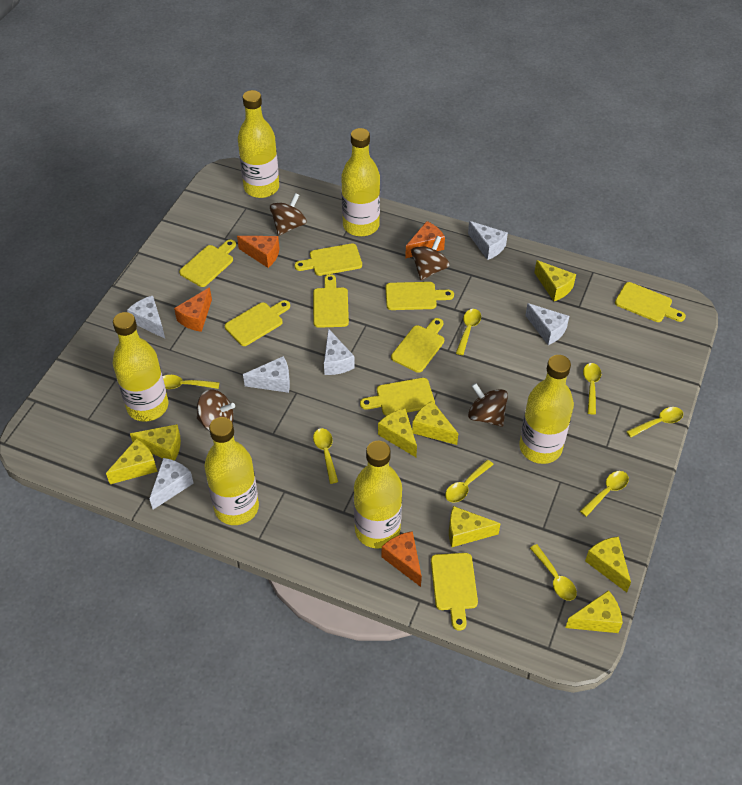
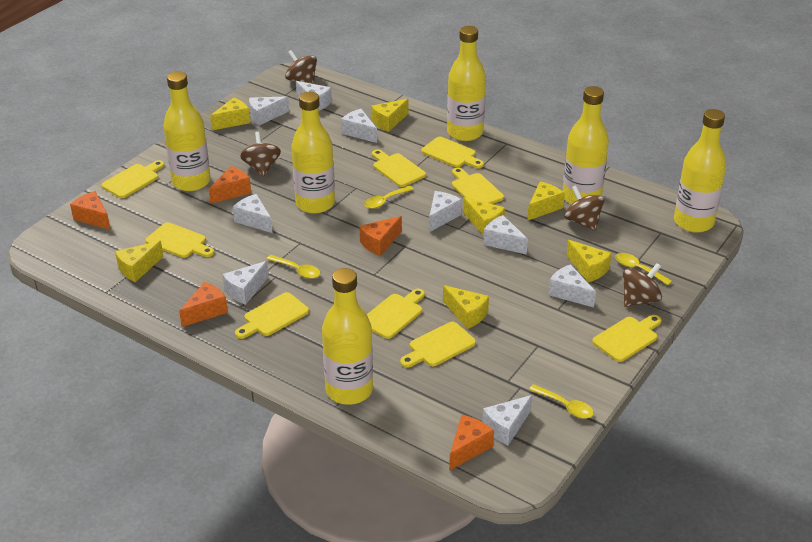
orange cheese: [174,287,212,332] [237,236,280,268] [382,531,422,587] [405,221,445,258] = 4 -> [70,191,111,230] [179,282,228,327] [209,166,251,204] [360,216,402,256] [449,415,494,471] = 5
white cheese: [127,296,165,339] [149,458,194,510] [243,356,290,393] [324,328,355,375] [468,221,508,260] [525,303,569,345] = 6 -> [222,261,269,305] [233,194,273,233] [249,96,289,126] [296,81,332,111] [341,109,377,143] [429,191,462,232] [482,395,532,446] [483,215,528,255] [548,264,596,308] = 9
yellow cheese: [106,438,157,484] [130,424,181,461] [378,409,417,457] [412,401,458,445] [449,506,501,547] [534,260,576,301] [565,590,623,633] [585,536,631,592] = 8 -> [115,241,164,282] [210,98,250,130] [371,99,409,132] [443,285,489,329] [463,197,505,236] [527,181,565,221] [566,240,612,283] = 7
yellow spoon: [163,375,220,389] [313,428,338,484] [445,460,494,503] [456,309,481,355] [530,544,577,601] [580,471,629,517] [583,363,601,415] [626,407,683,438] = 8 -> [267,255,320,279] [364,186,414,209] [529,384,594,419] [615,253,672,285] = 4

